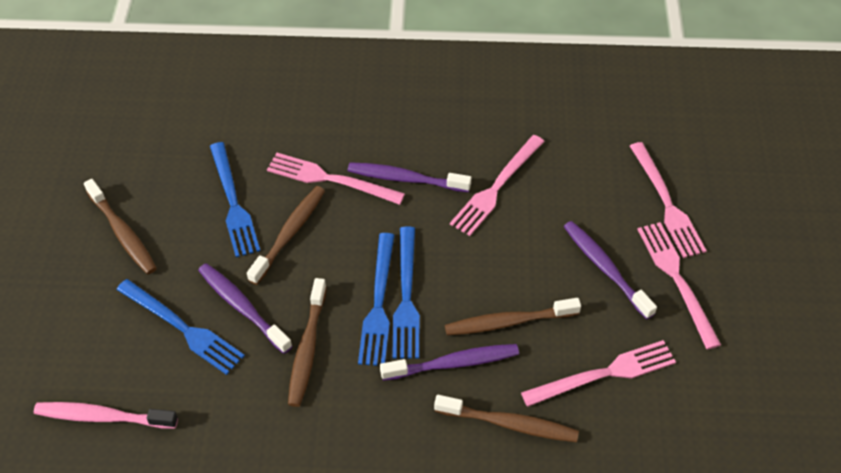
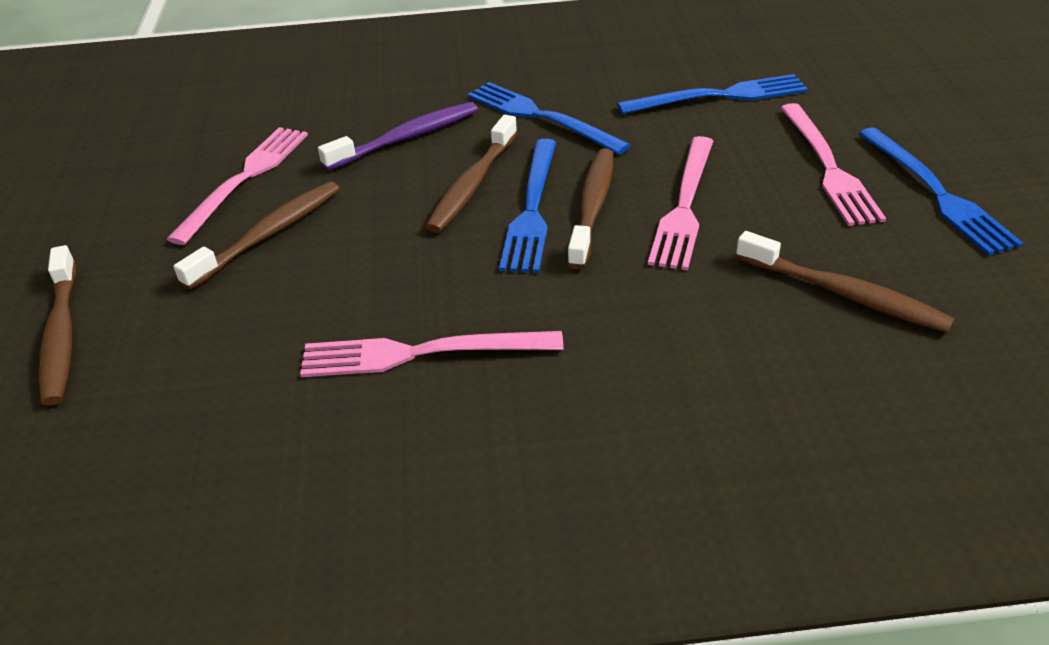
pink fork: [267,153,405,205] [450,135,545,236] [521,340,676,407] [630,142,707,258] [637,222,721,349] = 5 -> [167,127,308,245] [300,331,564,377] [648,136,713,270] [780,103,886,226] = 4
pink toothbrush: [34,402,178,429] = 1 -> none = 0
purple toothbrush: [198,263,292,354] [348,162,471,192] [380,344,519,381] [564,221,657,320] = 4 -> [318,102,478,170] = 1

